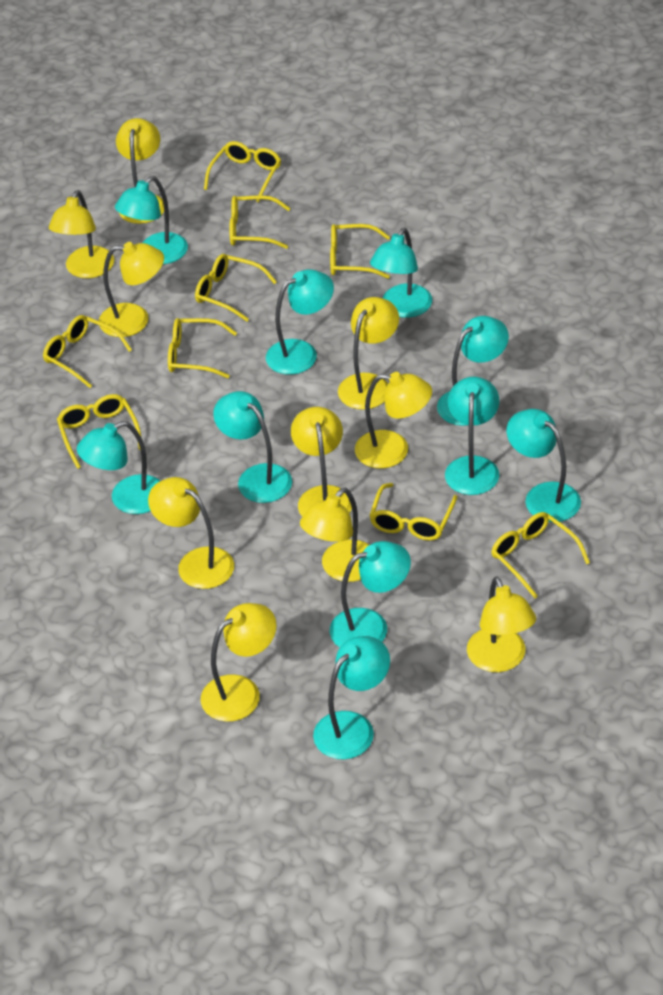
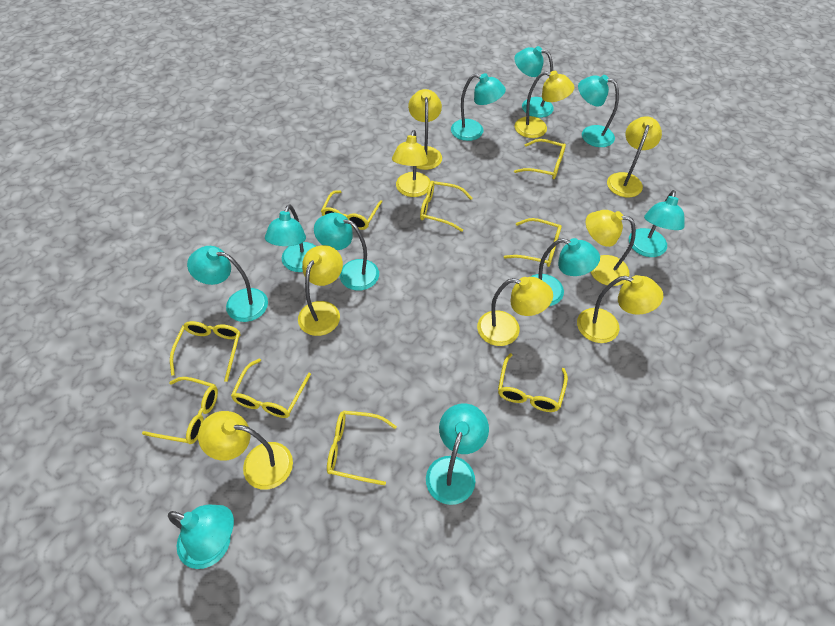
yellow lamp: [49,190,114,278] [99,242,164,337] [116,118,164,224] [148,477,234,589] [201,603,277,722] [291,407,352,517] [300,488,369,582] [338,297,399,410] [355,372,432,468] [467,576,536,672] = 10 -> [198,411,293,490] [298,245,343,336] [392,130,431,197] [408,89,442,170] [477,277,553,346] [515,71,574,138] [577,275,663,343] [586,210,636,286] [607,116,662,197] = 9

